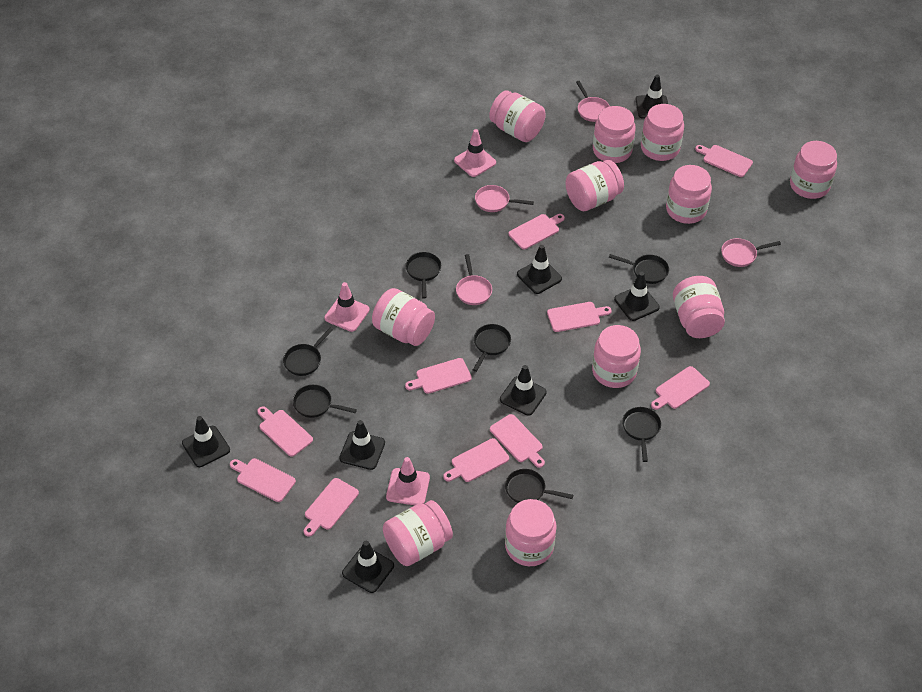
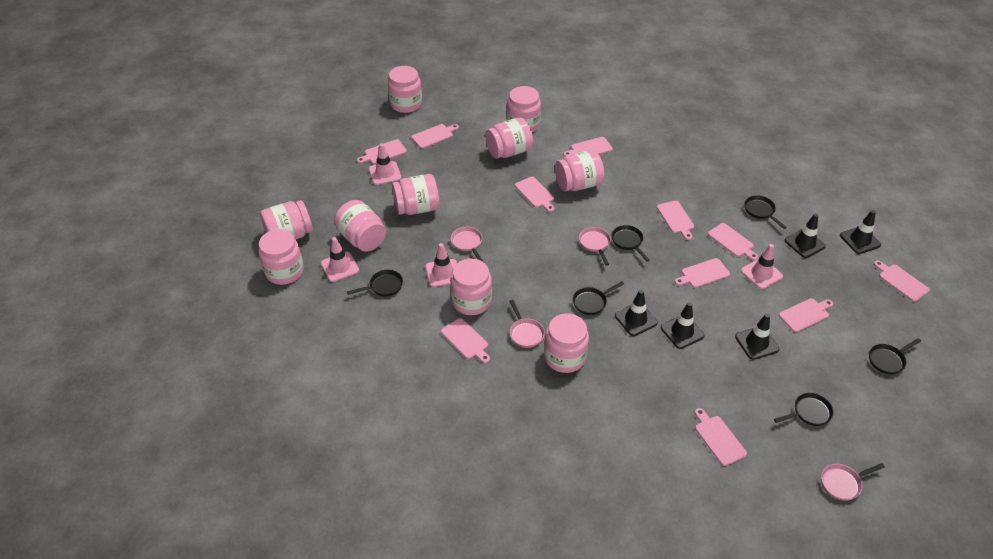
black pan: [283,328,333,376] [293,385,357,418] [405,252,441,299] [473,324,511,372] [505,469,573,503] [609,254,669,284] [622,407,661,462] = 7 -> [347,270,403,297] [573,281,624,315] [611,225,650,262] [744,195,787,229] [774,393,833,426] [869,338,921,375] = 6
black traffic cone: [182,416,230,467] [339,420,385,470] [342,541,394,593] [500,365,547,416] [517,245,562,294] [614,272,660,321] [636,75,668,119] = 7 -> [615,290,658,336] [661,302,705,349] [735,314,779,360] [785,214,826,258] [840,210,881,254] = 5
pink cutting board: [230,458,296,502] [257,406,313,457] [304,478,359,537] [405,358,472,394] [443,438,509,482] [490,414,545,468] [509,214,565,250] [547,302,612,332] [651,366,710,410] [695,145,753,177] = 10 -> [357,139,407,164] [412,124,459,149] [441,318,490,363] [515,177,554,212] [564,137,613,157] [657,201,694,240] [675,258,730,288] [695,408,747,466] [708,223,758,260] [779,298,833,332] [874,261,930,302] = 11
pink jar: [372,288,435,346] [383,500,453,566] [489,90,546,142] [505,499,557,566] [565,160,624,211] [592,325,641,388] [593,106,636,163] [641,104,684,161] [666,165,712,224] [673,276,725,338] [790,141,837,199] = 11 -> [258,229,304,285] [260,200,313,240] [334,200,386,252] [388,66,422,113] [392,174,439,215] [450,258,492,315] [485,117,533,159] [507,86,541,132] [544,313,589,373] [555,150,604,191] = 10
pink traffic cone: [324,282,370,332] [386,457,430,505] [454,129,496,177] = 3 -> [321,237,359,282] [369,144,401,185] [426,243,457,287] [741,244,783,289] = 4

